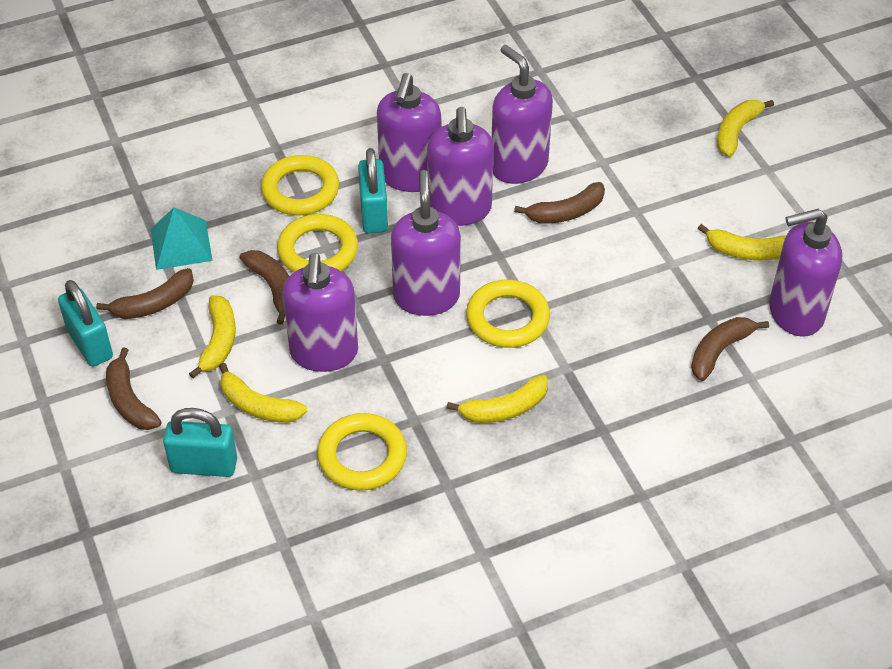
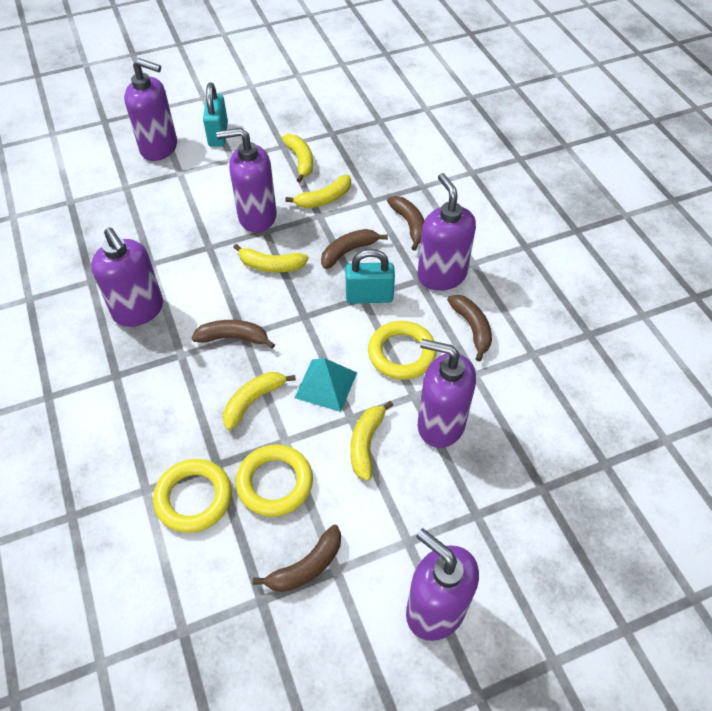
turquoise padlock: [58,280,113,367] [163,408,237,477] [358,148,388,233] = 3 -> [203,83,228,147] [345,249,395,303] = 2
yellow ring: [261,155,339,216] [277,214,358,273] [317,413,407,491] [466,280,550,348] = 4 -> [153,459,232,533] [236,444,313,517] [368,321,437,380] = 3

